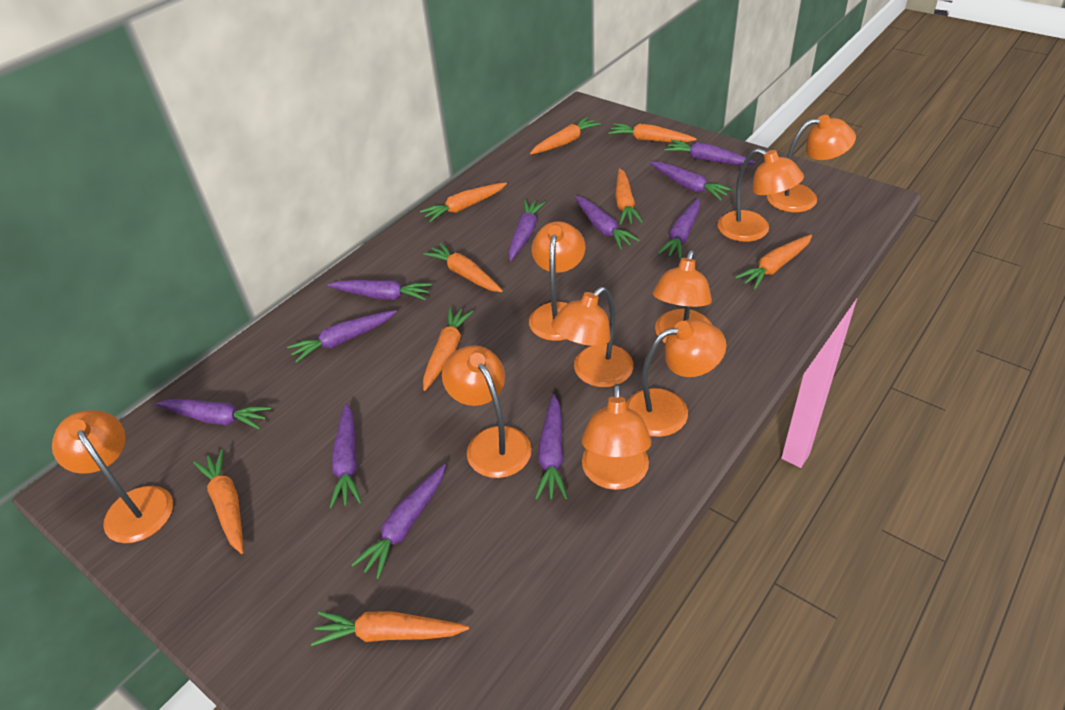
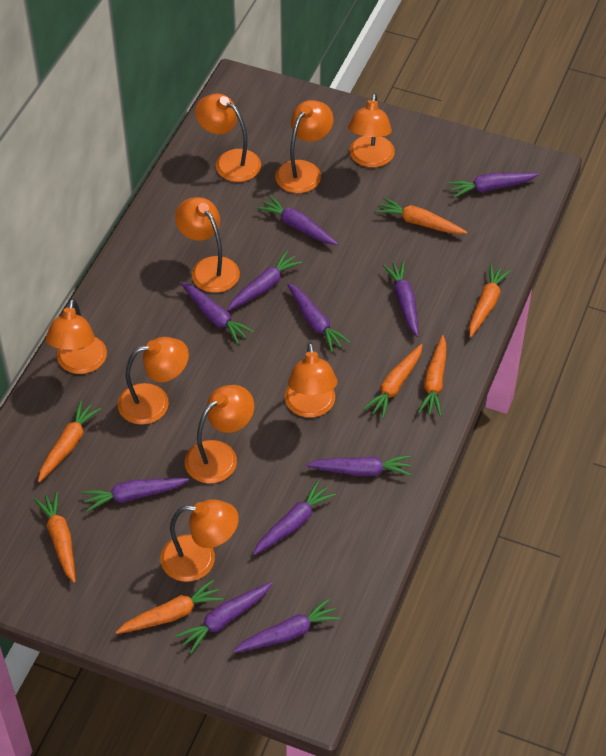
orange carrot: [193,449,243,554] [311,611,469,646] [420,183,507,222] [423,243,503,292] [423,308,474,391] [530,117,601,154] [609,123,697,142] [615,168,643,225] [735,235,812,289] = 9 -> [34,491,76,583] [38,400,101,482] [116,580,224,634] [363,344,422,419] [376,198,467,234] [418,335,447,416] [469,264,511,337] = 7

